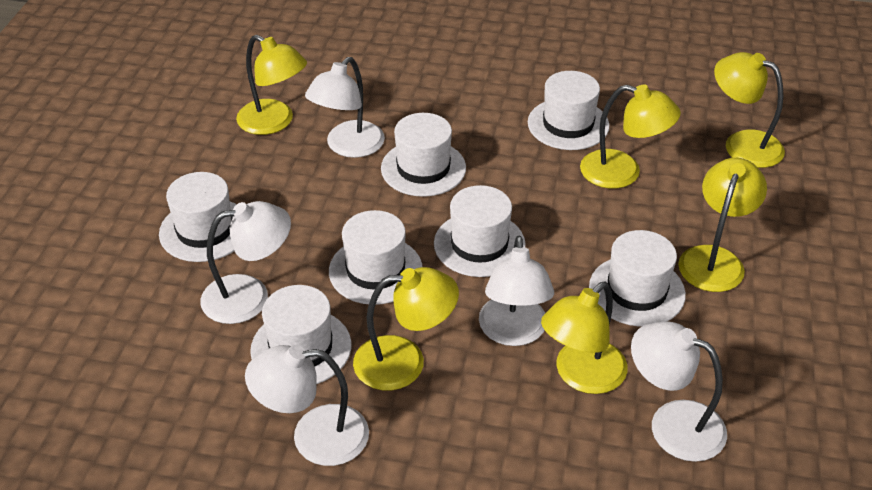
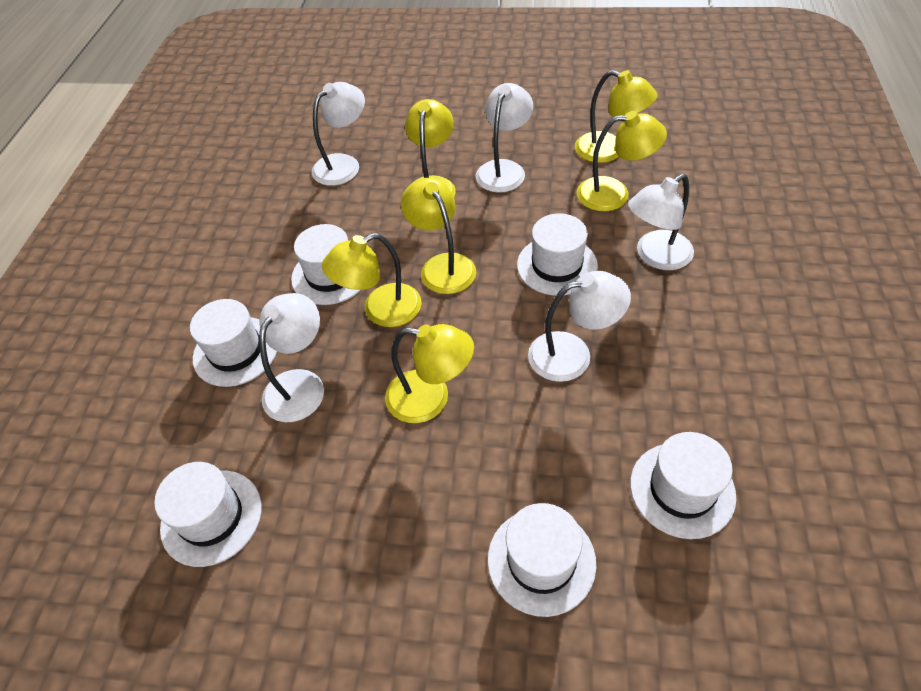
white hat: [159,172,237,262] [250,285,351,384] [329,210,422,305] [381,113,466,197] [434,185,526,277] [528,71,609,150] [589,230,686,327] = 7 -> [154,462,261,567] [190,299,277,387] [291,224,361,305] [488,503,596,617] [517,213,598,296] [630,432,736,539] = 6

